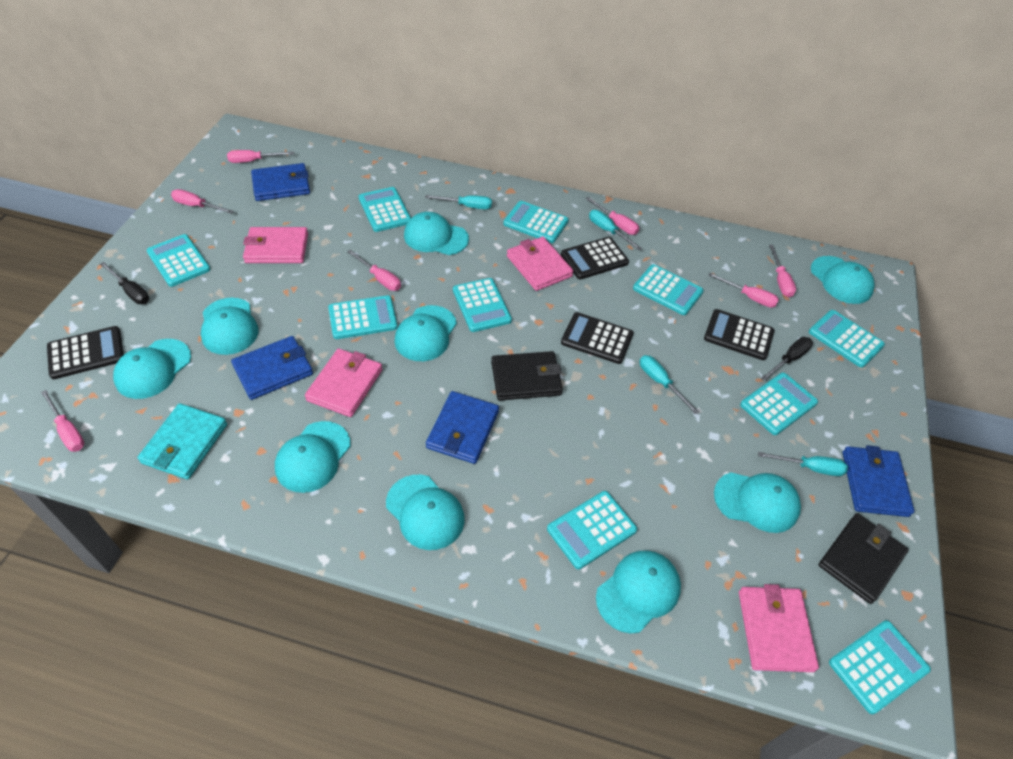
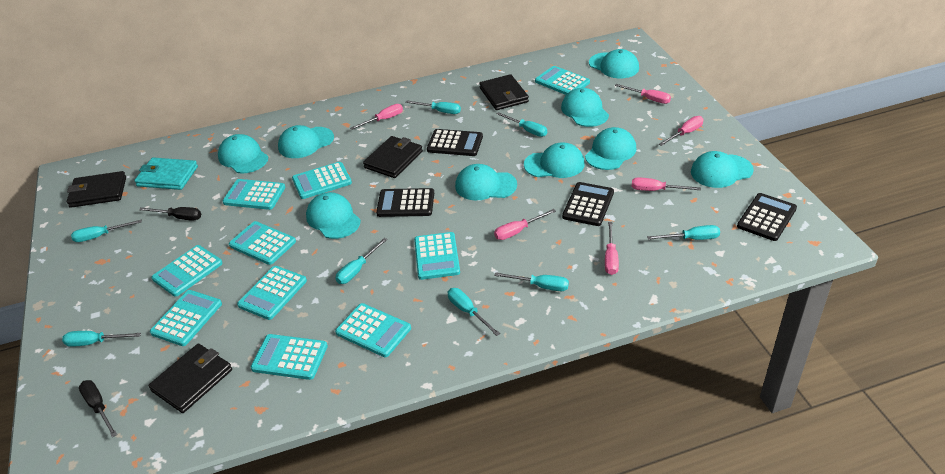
black wallet: [491,351,563,401] [819,513,909,604] = 2 -> [67,171,126,208] [148,344,232,413] [363,136,423,178] [479,74,529,110] = 4
blue wallet: [231,336,313,400] [251,163,310,201] [426,391,499,464] [842,445,914,517] = 4 -> none = 0
pink screwdriver: [41,390,85,452] [171,189,234,214] [227,150,294,163] [348,250,401,291] [586,197,639,235] [708,273,779,308] [769,245,796,297] = 7 -> [350,104,403,130] [494,209,556,240] [605,222,619,275] [615,84,671,104] [632,177,701,191] [659,116,704,146] = 6
pink wallet: [243,227,308,263] [305,348,382,417] [507,237,574,291] [739,584,819,672] = 4 -> none = 0
turquoise screwdriver: [425,195,492,209] [589,210,642,250] [640,355,699,414] [758,452,848,476] = 4 -> [62,331,141,347] [71,219,142,242] [336,238,387,284] [405,100,461,114] [448,288,500,336] [494,272,569,291] [497,112,547,137] [647,225,720,240] = 8

